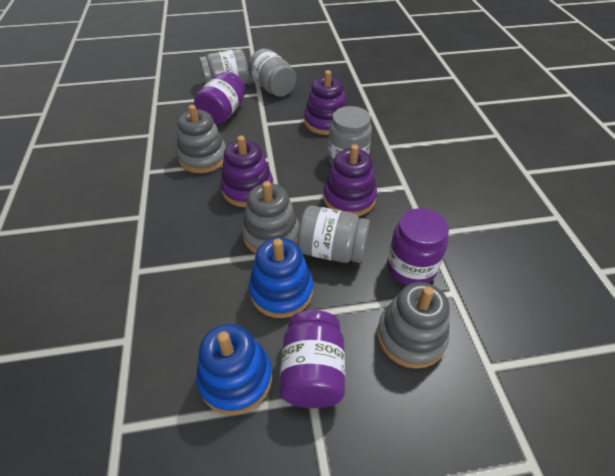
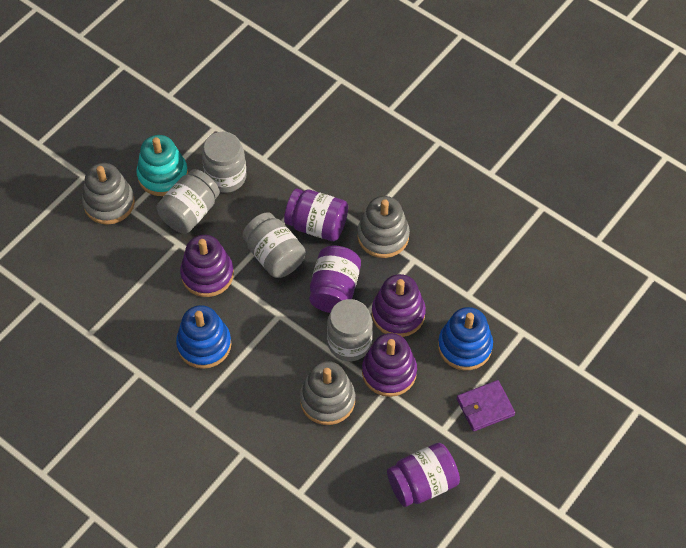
purple wallet: none = 0 -> [457,380,515,432] = 1
turquoise stacking toy: none = 0 -> [136,135,188,196] = 1

